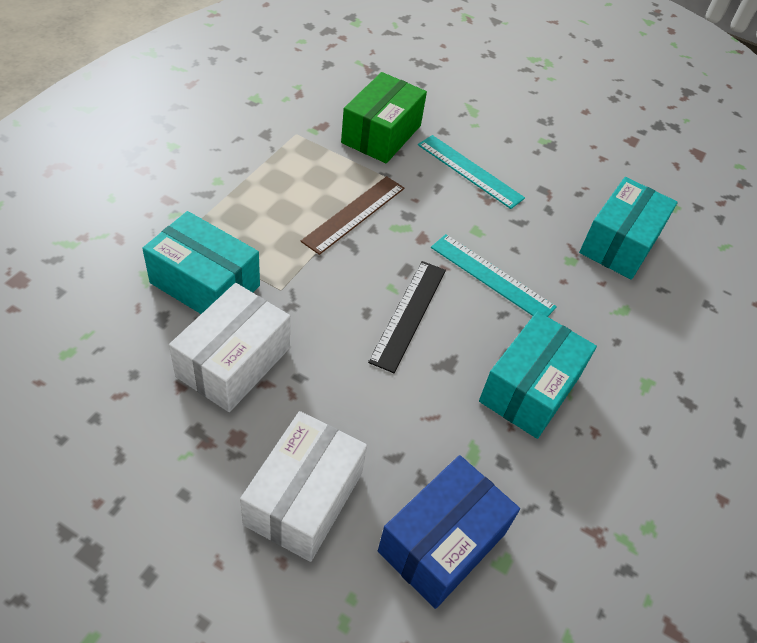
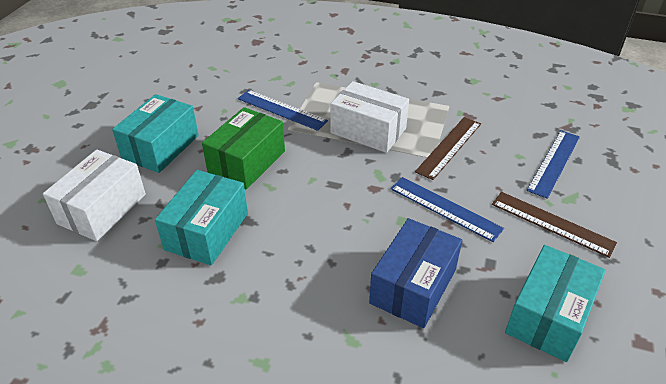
black ruler: [368,261,446,373] = 1 -> none = 0
blue ruler: none = 0 -> [238,90,328,131] [390,177,504,242] [526,130,580,199] = 3
brown ruler: [301,176,405,255] = 1 -> [415,117,481,180] [492,192,617,258] = 2
turquoise ruler: [418,135,525,209] [431,234,557,317] = 2 -> none = 0

